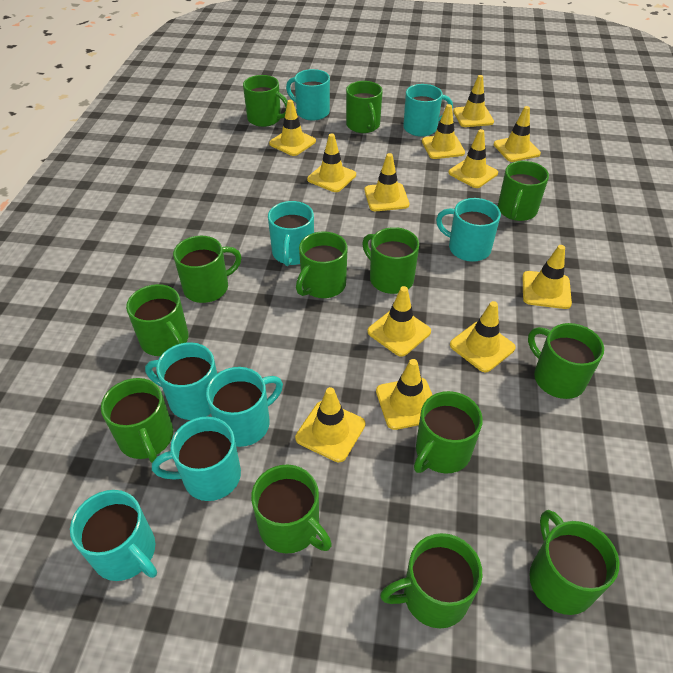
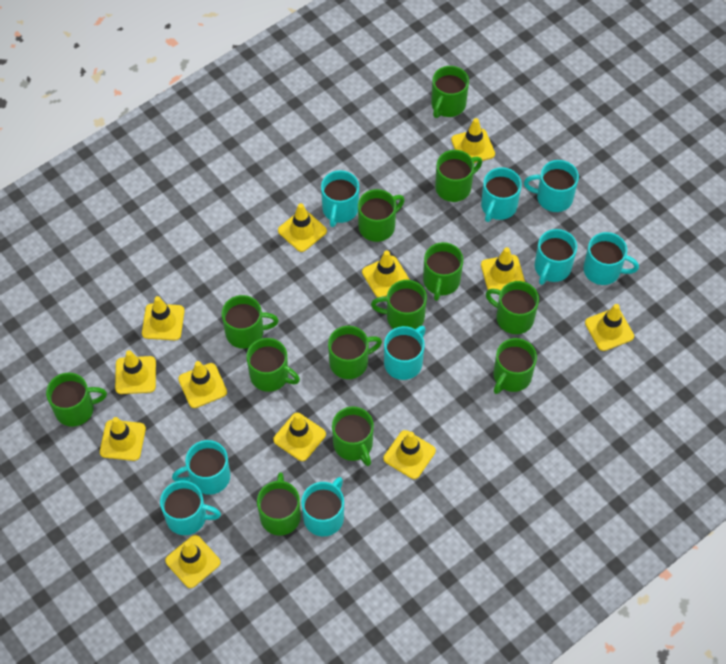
turquoise mug: [70,490,157,581] [145,342,217,420] [152,416,241,501] [206,367,283,447] [268,201,314,266] [286,69,330,121] [403,84,453,137] [436,198,501,262] = 8 -> [160,481,221,535] [172,440,230,495] [301,477,344,536] [321,170,359,227] [384,326,426,380] [481,167,522,222] [524,160,579,212] [535,229,577,285] [583,232,639,285] = 9

